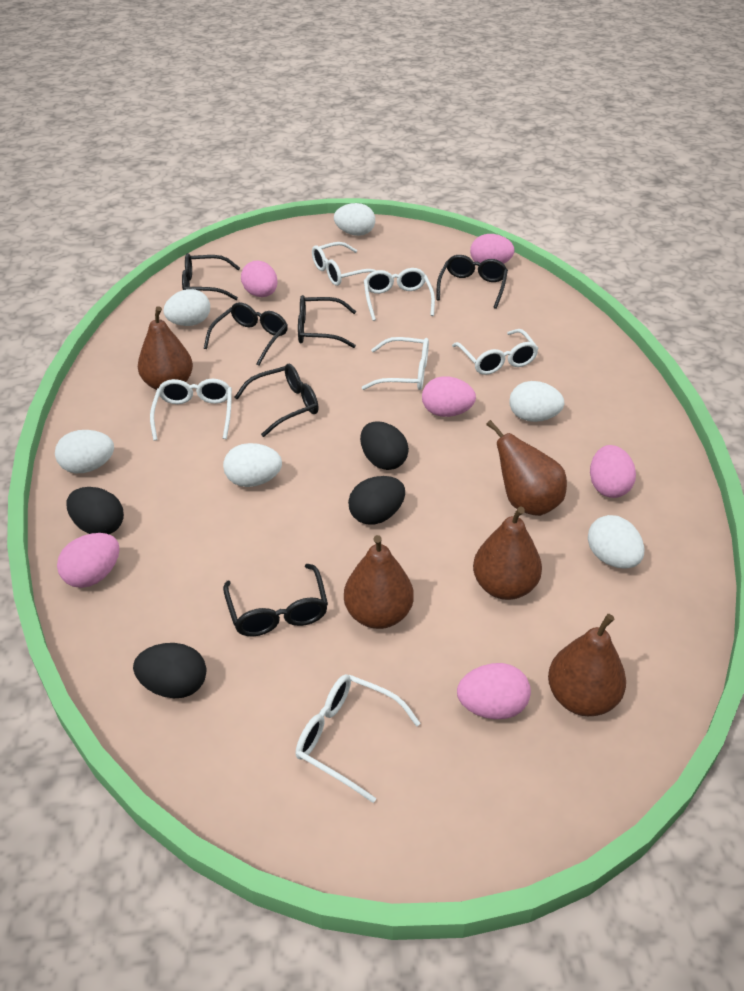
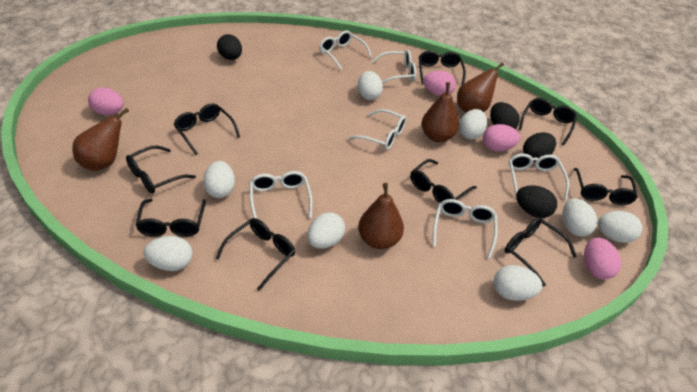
black glasses: [182,253,240,300] [204,302,288,366] [223,564,328,637] [234,364,319,437] [298,295,356,348] [436,255,508,309] = 6 -> [126,146,196,194] [136,199,206,237] [174,103,240,155] [216,218,296,291] [410,159,477,203] [419,51,466,86] [505,217,577,287] [519,98,577,145] [573,168,638,205] = 9
brown pear: [138,306,193,390] [344,535,414,629] [473,507,542,600] [486,420,567,516] [548,614,626,716] = 5 -> [73,108,129,171] [358,183,404,249] [422,82,459,142] [457,62,504,113] = 4
pink egg: [57,533,119,588] [241,260,278,297] [422,376,476,417] [457,663,531,719] [470,234,515,264] [590,445,636,498] = 6 -> [88,87,124,115] [423,71,456,96] [483,124,520,151] [584,238,621,279] = 4
white egg: [55,430,114,473] [163,289,210,326] [223,443,282,487] [334,203,375,236] [510,381,564,422] [588,515,644,569] = 6 -> [144,236,192,271] [203,161,235,198] [307,212,345,249] [358,71,383,100] [459,109,487,139] [494,265,542,301] [562,198,598,237] [598,211,642,243] = 8

